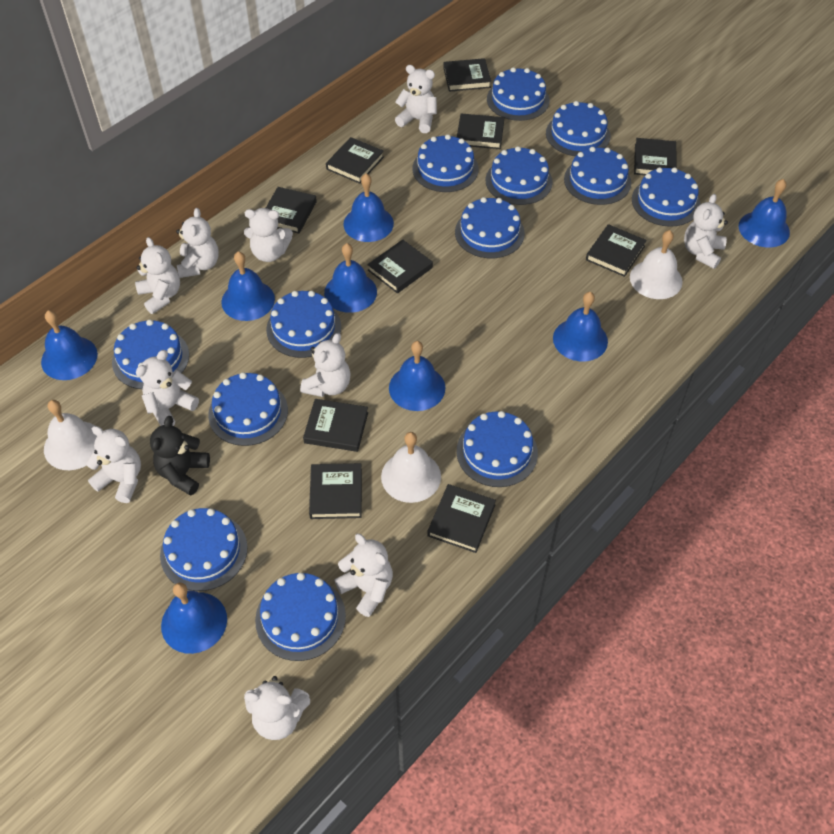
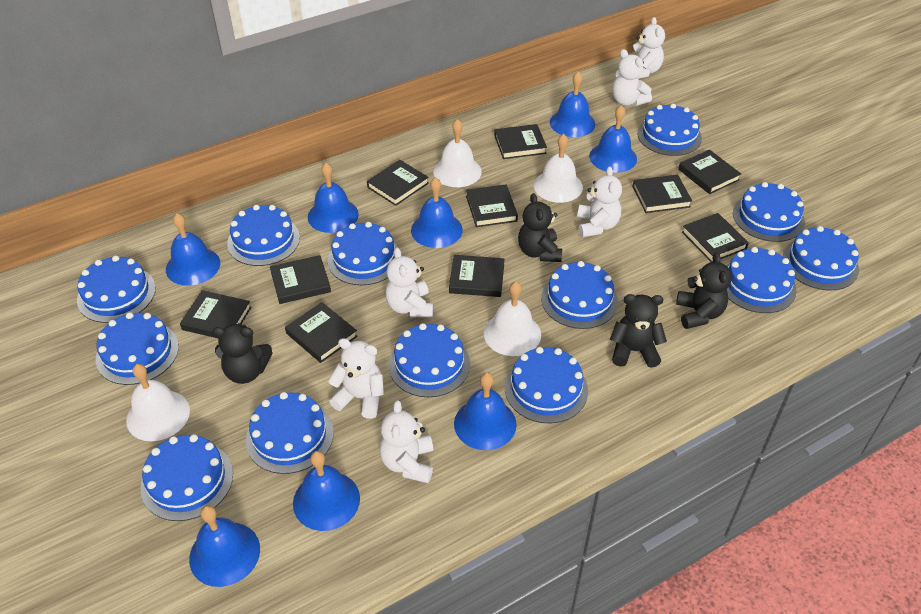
black teddy bear: [150,416,210,496] = 1 -> [212,323,273,384] [518,193,562,262] [610,294,667,368] [676,252,732,329] = 4
white bell: [44,400,97,470] [381,432,441,503] [630,230,683,299] = 3 -> [126,364,190,441] [433,119,482,187] [484,281,541,356] [534,134,583,203] = 4
white teddy bear: [86,426,141,503] [135,237,180,314] [136,350,199,426] [176,208,219,278] [244,208,293,262] [244,676,310,740] [300,333,351,397] [334,534,393,617] [395,65,437,133] [684,194,728,269] = 10 -> [328,338,384,419] [380,400,433,483] [385,247,433,317] [577,166,622,237] [612,49,652,106] [633,17,665,79] = 6

